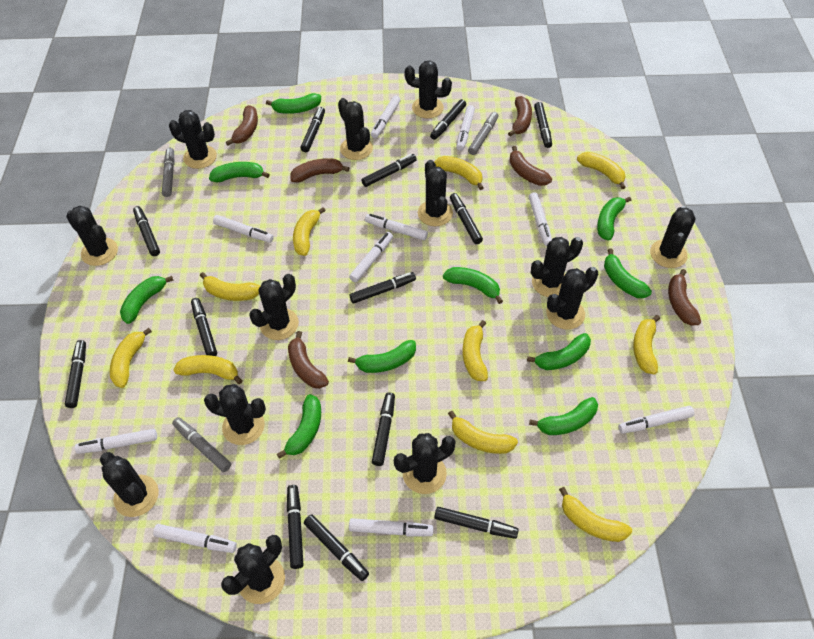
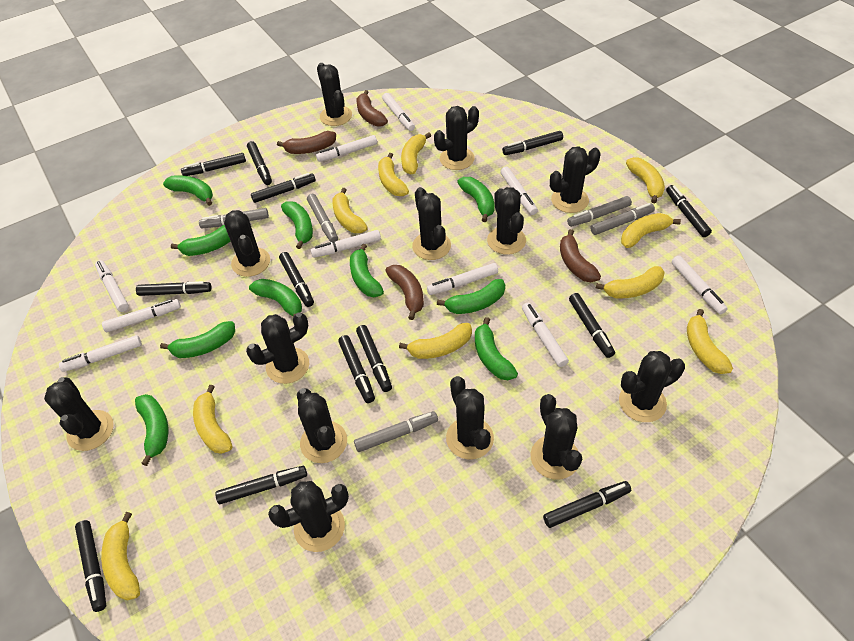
brown banana: [226,105,258,146] [288,331,329,388] [291,158,349,183] [508,96,532,137] [509,146,552,186] [668,269,701,325] = 6 -> [277,131,336,154] [356,90,388,127] [385,265,424,320] [560,229,601,282] = 4
grey marker: [162,148,175,197] [172,417,231,472] [468,112,498,155] = 3 -> [199,208,269,228] [307,194,338,243] [354,411,438,452] [567,196,632,227] [590,203,655,235] = 5

